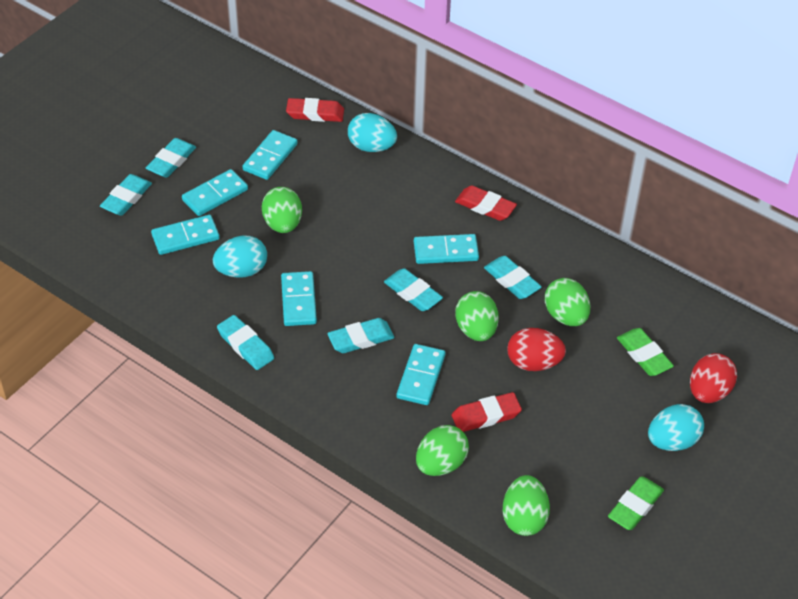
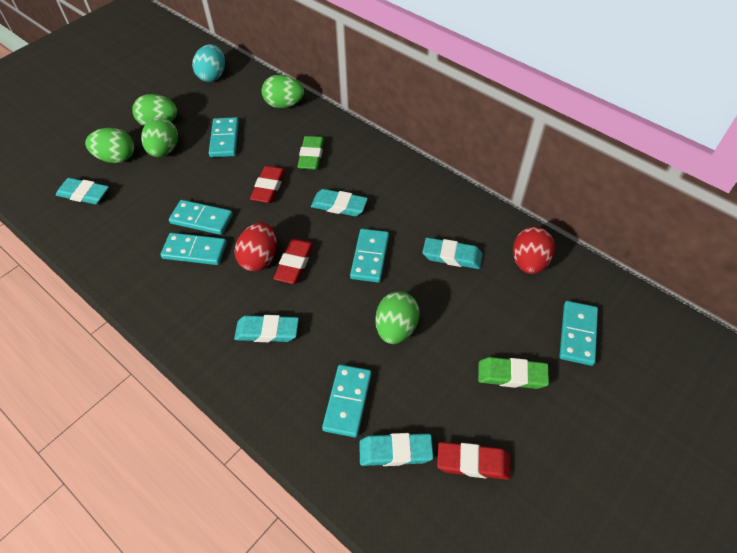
turquoise egg: [213,236,267,278] [348,113,397,152] [648,404,704,451] = 3 -> [192,44,225,82] = 1
turquoise eraser: [100,174,152,215] [146,138,196,178] [217,315,274,370] [327,318,394,353] [384,268,443,311] [484,256,542,299] = 6 -> [56,178,109,204] [234,315,299,342] [311,189,368,216] [359,433,433,466] [422,238,482,269] = 5

